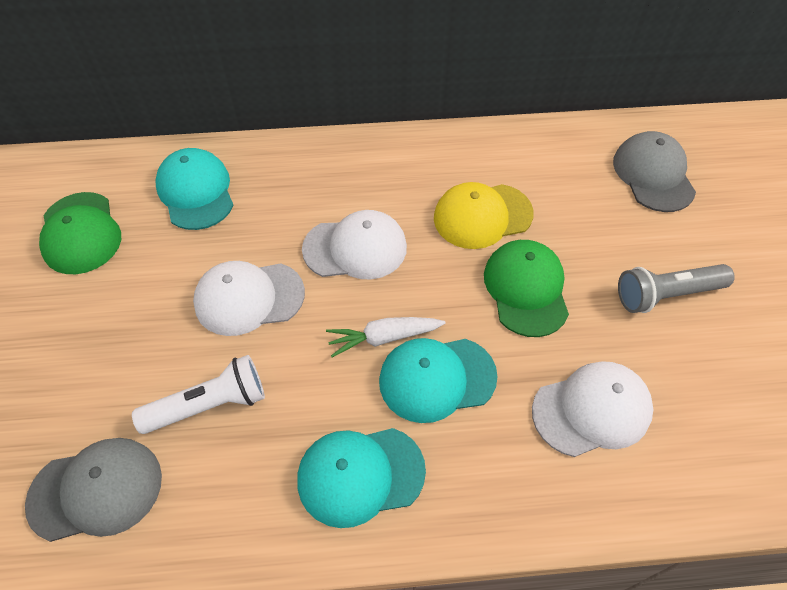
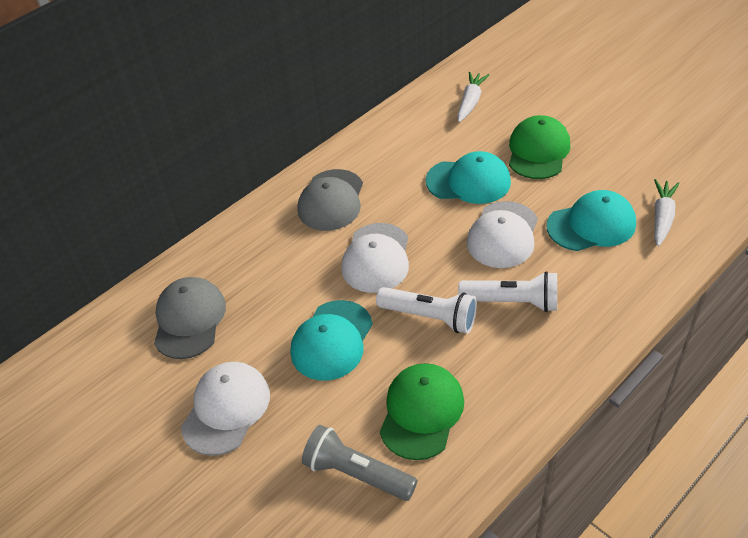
white carrot: [326,317,445,357] = 1 -> [457,72,489,122] [654,179,680,246] = 2
white flashlight: [132,355,265,434] = 1 -> [376,287,477,334] [458,271,557,312] = 2
yellow cap: [434,182,534,249] = 1 -> none = 0

